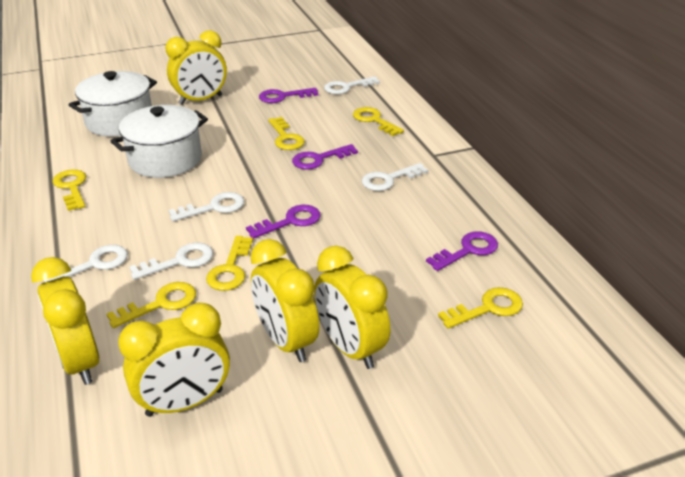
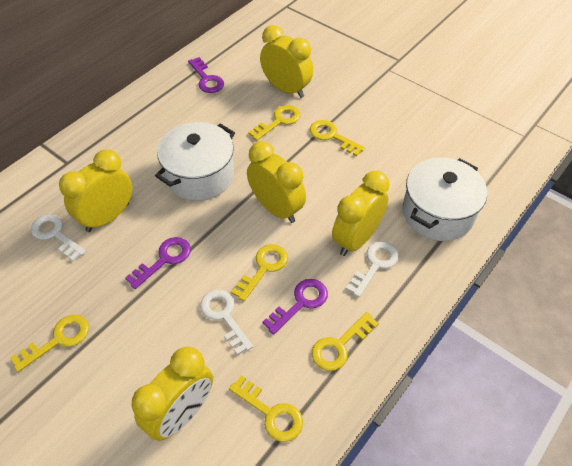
purple key: [246,205,321,239] [259,88,318,103] [292,144,358,170] [426,231,498,271] = 4 -> [125,237,191,289] [188,57,224,93] [262,279,328,335] = 3
white key: [44,245,128,282] [129,242,213,280] [169,192,244,222] [324,76,380,94] [362,163,428,191] = 5 -> [31,214,86,262] [200,290,253,355] [346,241,399,298] = 3

